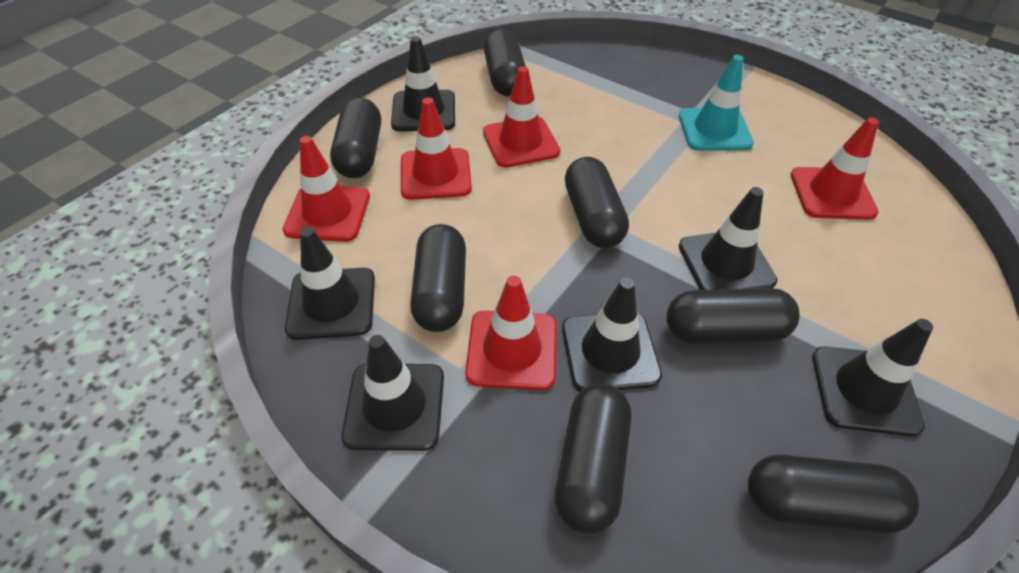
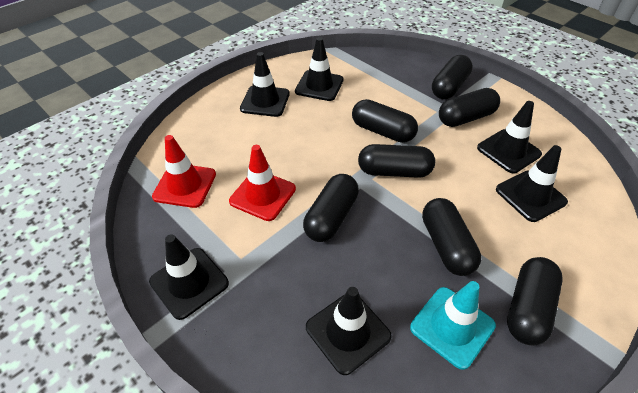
red traffic cone: [283,136,370,242] [401,98,472,200] [465,276,557,390] [483,66,560,168] [791,117,879,220] = 5 -> [152,135,216,208] [229,145,296,221] = 2

